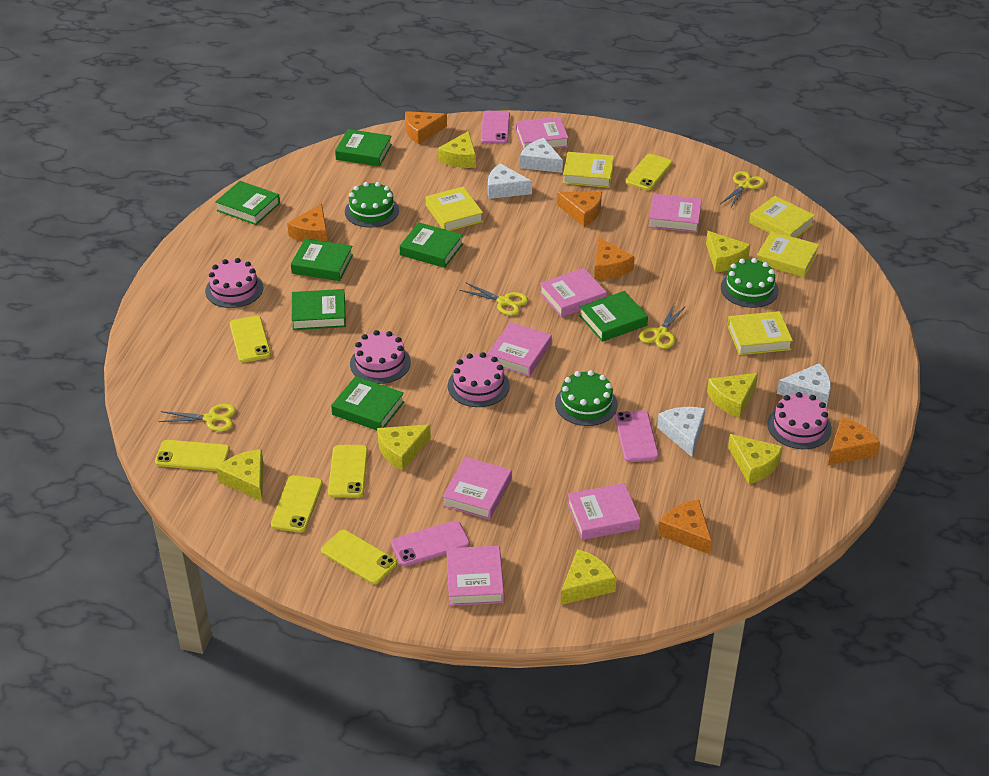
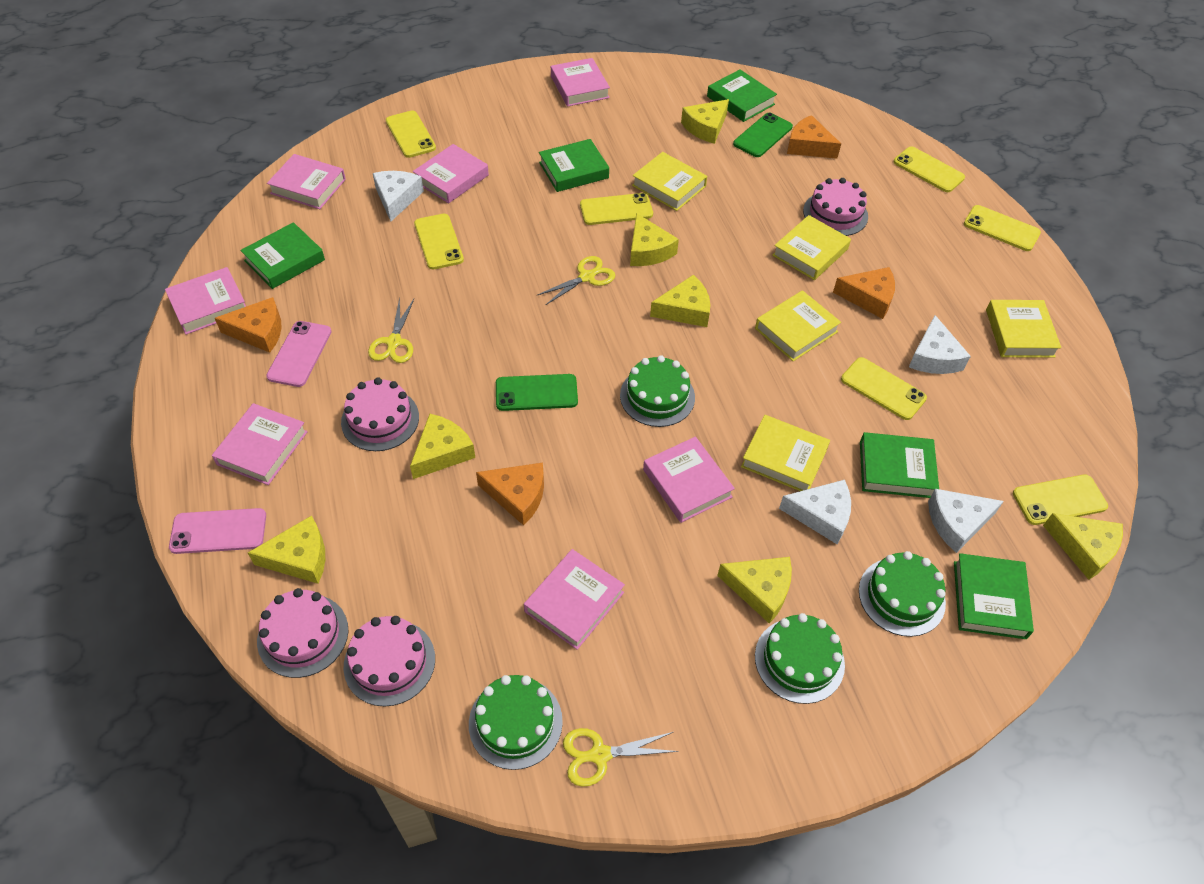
green book: [215,181,280,225] [291,238,353,281] [292,289,346,330] [331,376,404,430] [335,129,392,166] [399,222,463,268] [579,291,648,342] = 7 -> [240,222,325,289] [539,139,609,192] [707,70,777,122] [860,432,939,498] [954,553,1034,639] = 5
green cake: [345,182,399,228] [555,370,618,426] [721,258,779,308] = 3 -> [469,675,563,770] [620,355,695,427] [755,613,845,704] [859,551,946,637] = 4
green phone: none = 0 -> [496,374,578,411] [733,113,793,157] = 2
orange cheese: [287,204,327,242] [405,111,447,144] [557,192,602,227] [594,237,635,279] [658,500,712,555] [828,417,880,466] = 6 -> [215,297,282,353] [476,463,544,525] [787,115,841,159] [833,267,895,319] = 4
pink phone: [391,521,470,566] [481,111,510,144] [615,410,659,462] = 3 -> [169,508,266,554] [266,321,332,387] = 2
yellow phone: [155,440,230,471] [230,316,271,363] [271,475,323,533] [321,530,397,584] [328,445,368,498] [625,154,672,191] = 6 -> [386,111,436,158] [414,214,464,270] [580,193,653,225] [841,357,927,420] [894,146,965,192] [964,205,1041,251] [1013,475,1108,525] = 7
yellow scissors: [158,404,236,431] [460,283,528,316] [639,304,686,349] [720,171,765,207] = 4 -> [368,297,414,363] [538,256,615,305] [563,728,679,787] = 3

